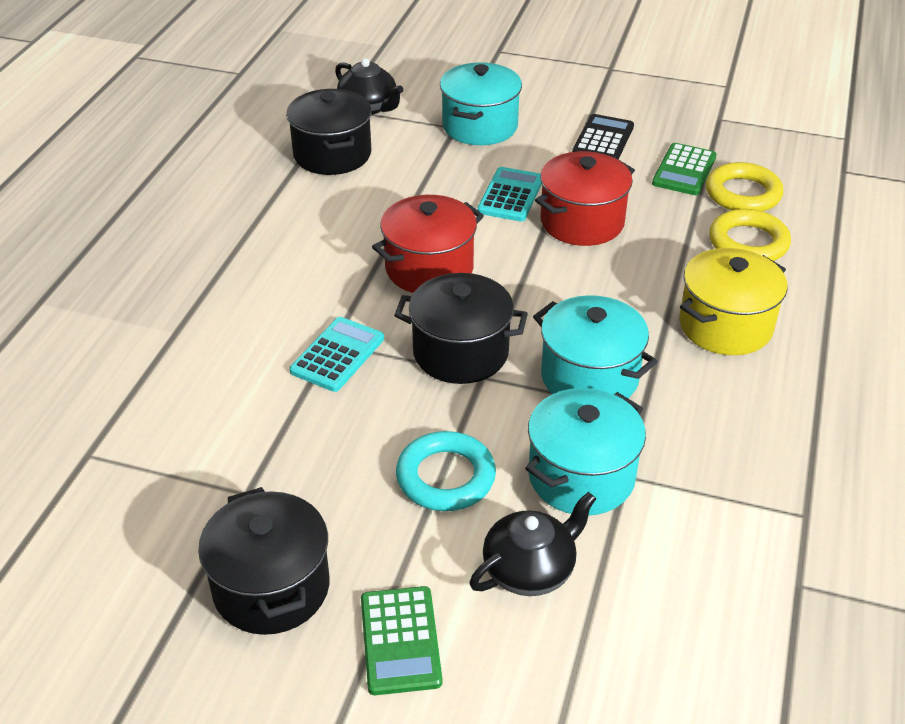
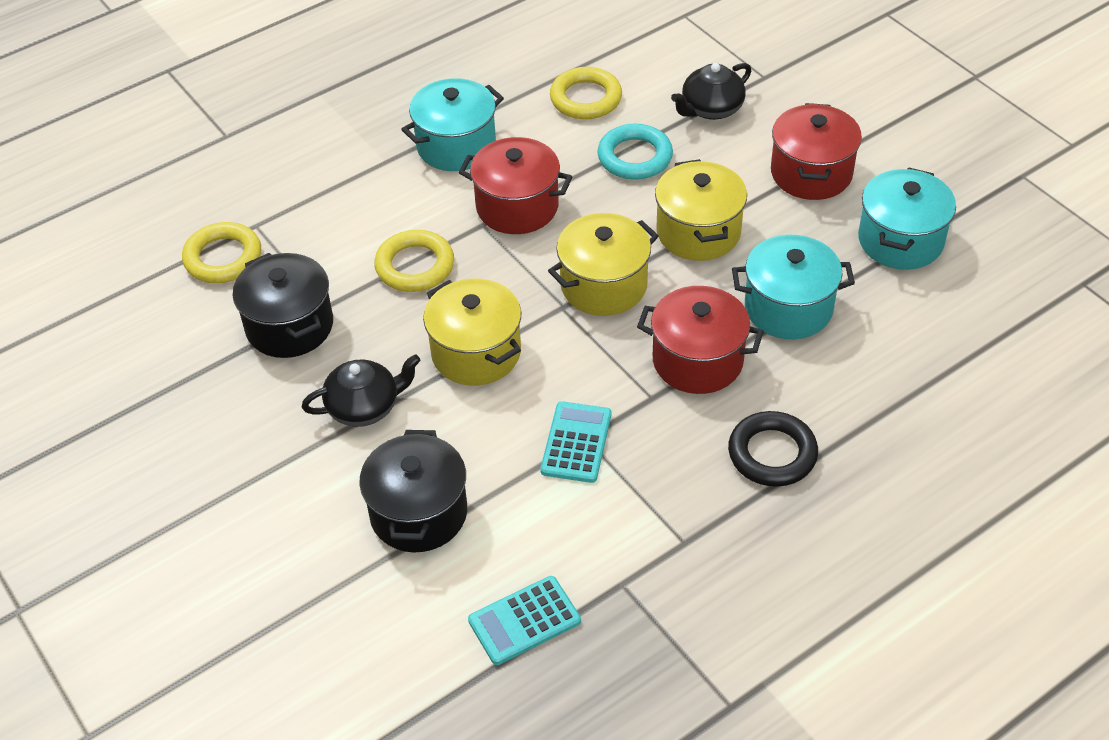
black calculator: [572,114,634,160] = 1 -> none = 0
black pot: [198,487,329,635] [286,89,372,175] [394,273,528,384] = 3 -> [233,253,333,358] [359,430,467,552] = 2
black ring: none = 0 -> [728,411,818,487] = 1
green calculator: [361,586,442,695] [652,143,717,195] = 2 -> none = 0
red pot: [372,195,484,293] [535,151,635,246] = 2 -> [459,137,572,234] [637,286,764,394] [771,103,862,200] = 3
yellow pot: [679,248,787,355] = 1 -> [423,278,521,386] [548,213,658,316] [655,159,747,261] = 3
yellow ring: [706,162,783,211] [709,209,791,261] = 2 -> [182,222,261,283] [374,230,454,292] [550,67,622,119] = 3

